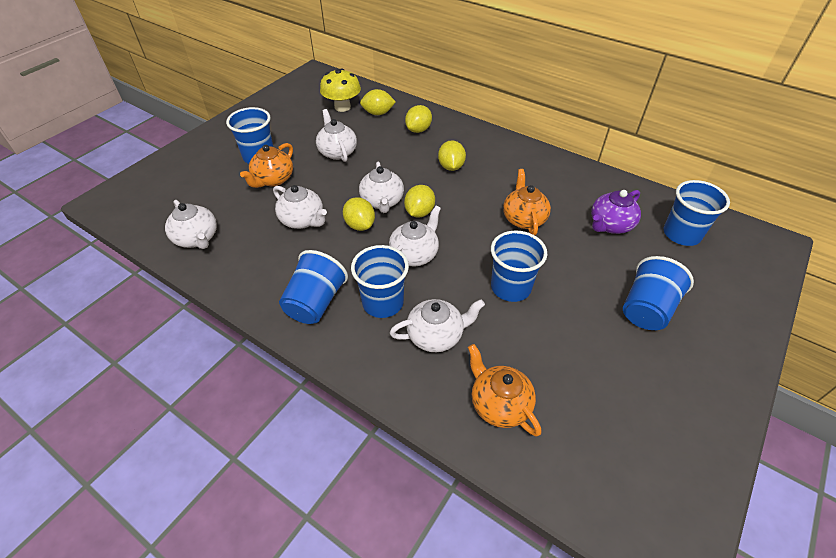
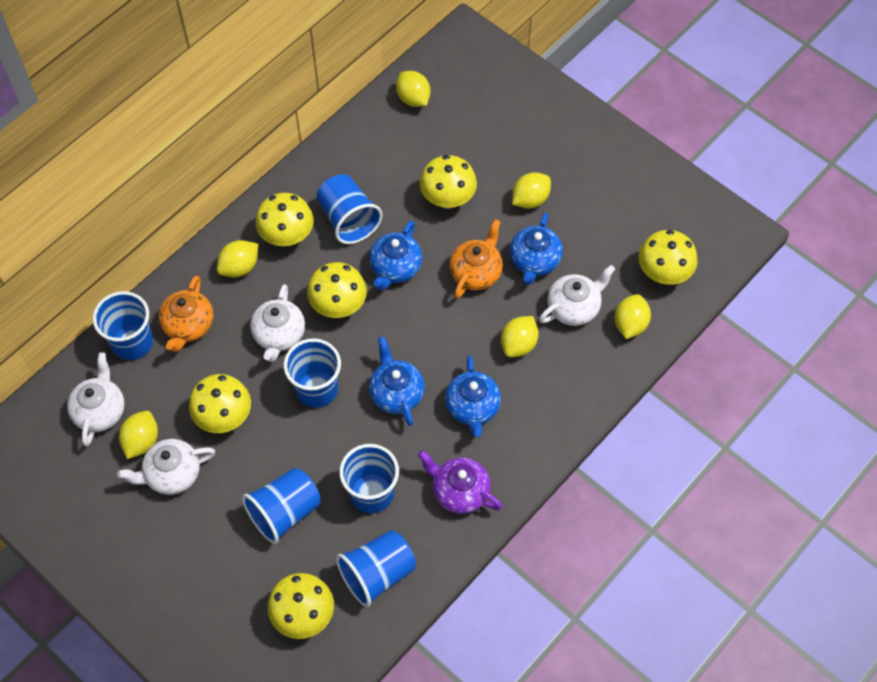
blue teapot: none = 0 -> [369,221,423,291] [369,337,425,426] [445,355,501,437] [510,212,563,285] = 4
orange teapot: [240,143,293,188] [468,344,541,436] [503,169,551,235] = 3 -> [159,276,214,352] [449,219,503,299] = 2
white teapot: [165,200,217,249] [273,185,327,229] [316,109,357,162] [359,162,404,213] [389,206,441,266] [390,299,485,352] = 6 -> [67,353,125,446] [117,439,215,495] [250,284,305,362] [539,265,615,326] = 4
yellow lemon: [343,197,375,231] [360,89,396,115] [404,185,435,218] [405,105,432,133] [438,140,466,171] = 5 -> [119,411,158,459] [217,240,258,278] [396,71,431,107] [501,316,539,357] [512,172,551,209] [614,294,651,339] = 6
yellow mushroom: [320,68,361,112] = 1 -> [189,374,251,433] [256,193,314,246] [268,573,334,639] [307,262,367,318] [420,155,477,208] [639,230,698,285] = 6

